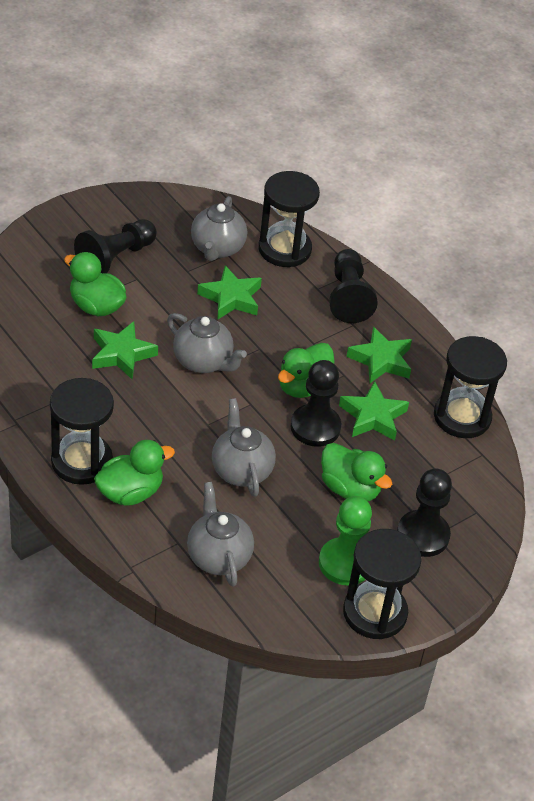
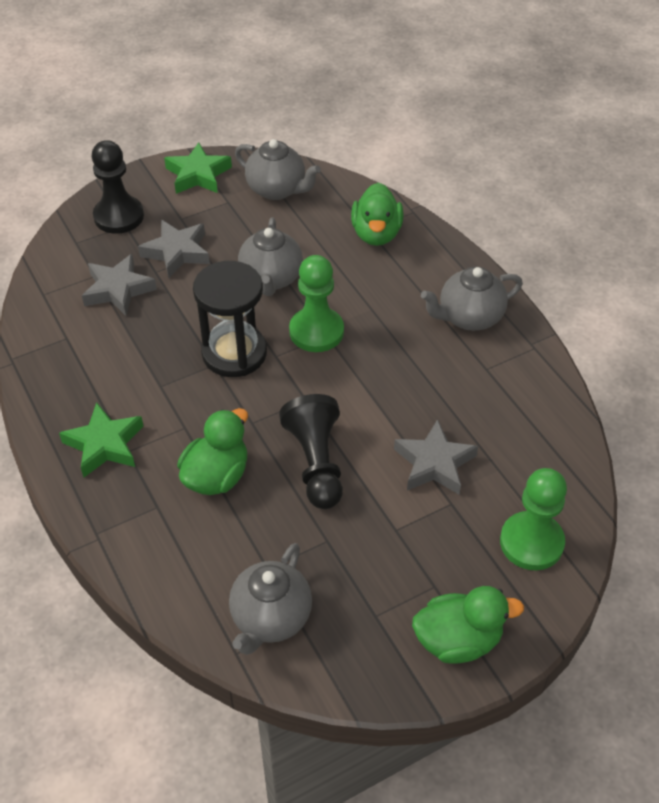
black hourglass: [50,378,114,485] [258,171,320,267] [343,529,422,639] [434,336,507,438] = 4 -> [193,261,267,377] = 1
black pawn: [74,219,157,274] [291,360,341,447] [329,249,378,323] [397,469,452,557] = 4 -> [91,140,144,234] [279,394,343,509] = 2
green duck: [64,252,127,316] [94,440,175,506] [278,343,335,398] [321,443,392,501] = 4 -> [177,408,248,495] [351,183,404,246] [412,586,524,664] = 3
green pawn: [319,496,372,585] = 1 -> [289,255,344,352] [500,468,567,570] = 2
green star: [92,321,158,379] [197,266,262,320] [339,381,409,441] [346,326,412,383] = 4 -> [59,402,144,477] [164,142,232,194] = 2
grey star: none = 0 -> [82,254,157,316] [138,220,210,278] [394,419,478,495] = 3

